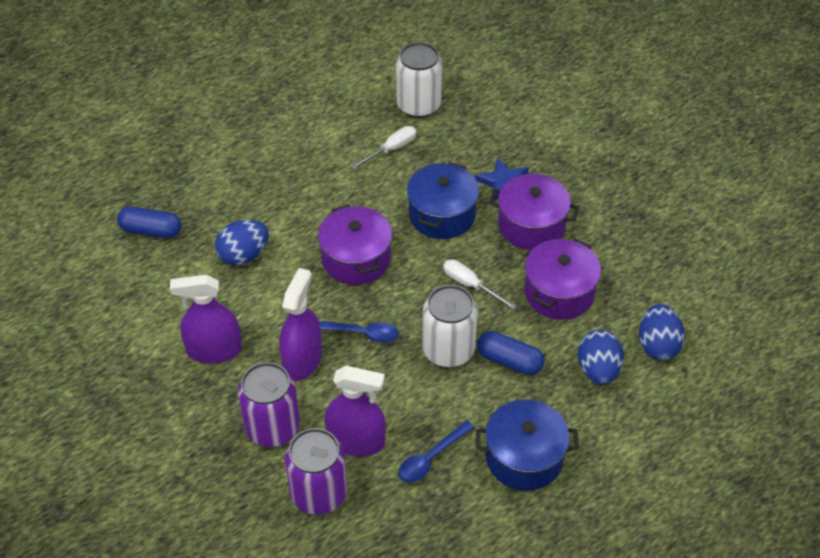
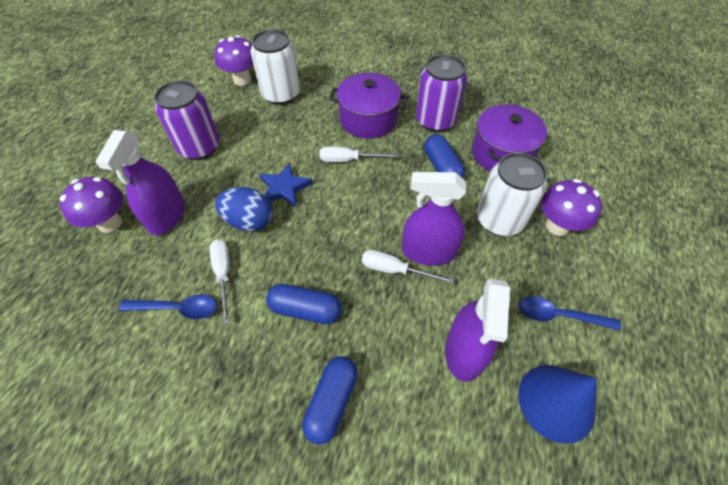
blue capsule: [117,207,181,238] [477,331,544,375] = 2 -> [266,284,342,324] [302,356,358,444] [424,134,465,179] = 3
blue cone: none = 0 -> [518,365,597,444] = 1
blue egg: [215,220,269,265] [578,330,624,385] [639,304,685,360] = 3 -> [215,187,273,231] = 1
blue pot: [407,162,479,239] [476,399,579,491] = 2 -> none = 0
purple mushroom: none = 0 -> [59,177,123,233] [214,35,253,86] [541,179,602,236] = 3
purple pot: [318,205,392,285] [489,174,579,250] [524,239,601,320] = 3 -> [329,73,408,139] [472,105,547,172] = 2
white screwdriver: [351,126,416,169] [443,259,517,310] = 2 -> [209,239,230,324] [319,146,398,162] [362,250,454,284] = 3

